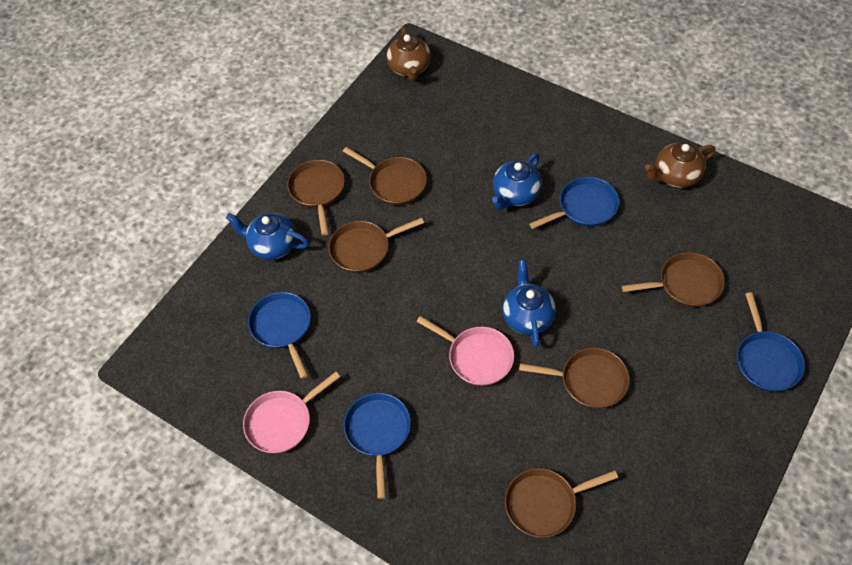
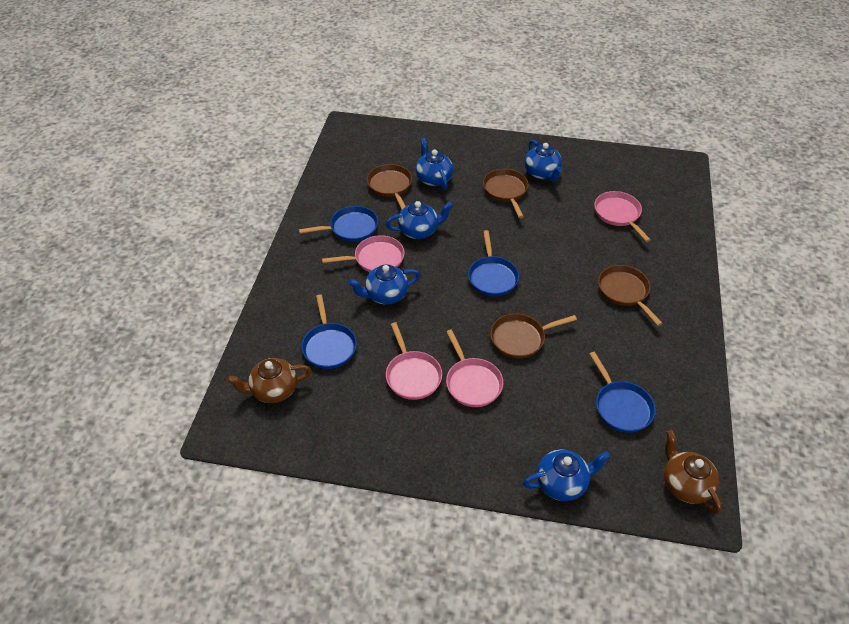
blue teapot: [226,213,309,260] [492,153,542,210] [502,260,556,347] = 3 -> [348,264,420,305] [386,201,453,239] [416,138,453,189] [523,449,611,501] [524,140,562,181] = 5
brown pan: [287,160,345,235] [328,218,424,273] [343,147,427,205] [505,468,618,538] [519,348,630,409] [622,252,725,307] = 6 -> [367,164,412,210] [483,169,529,218] [490,313,577,359] [598,265,663,326] = 4
pink pan: [243,372,340,453] [416,316,514,386] = 2 -> [322,235,405,272] [386,322,442,400] [446,329,503,407] [594,191,651,242] = 4

